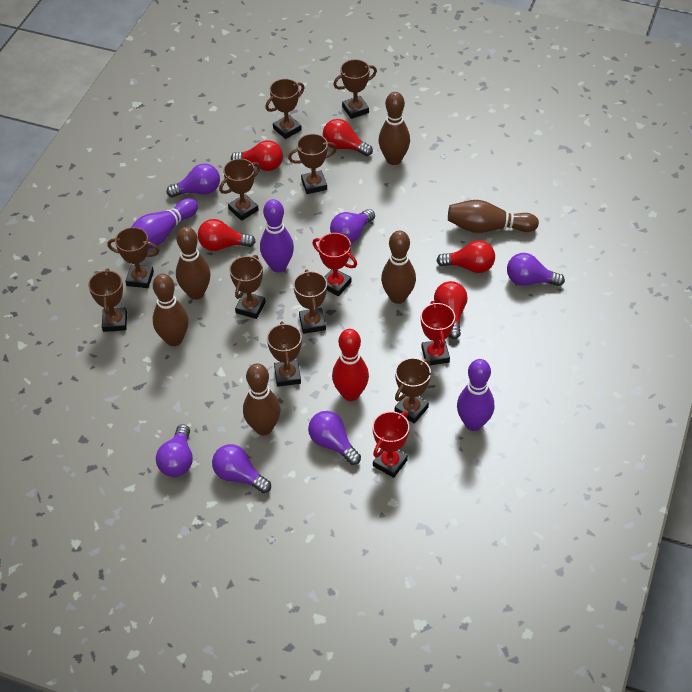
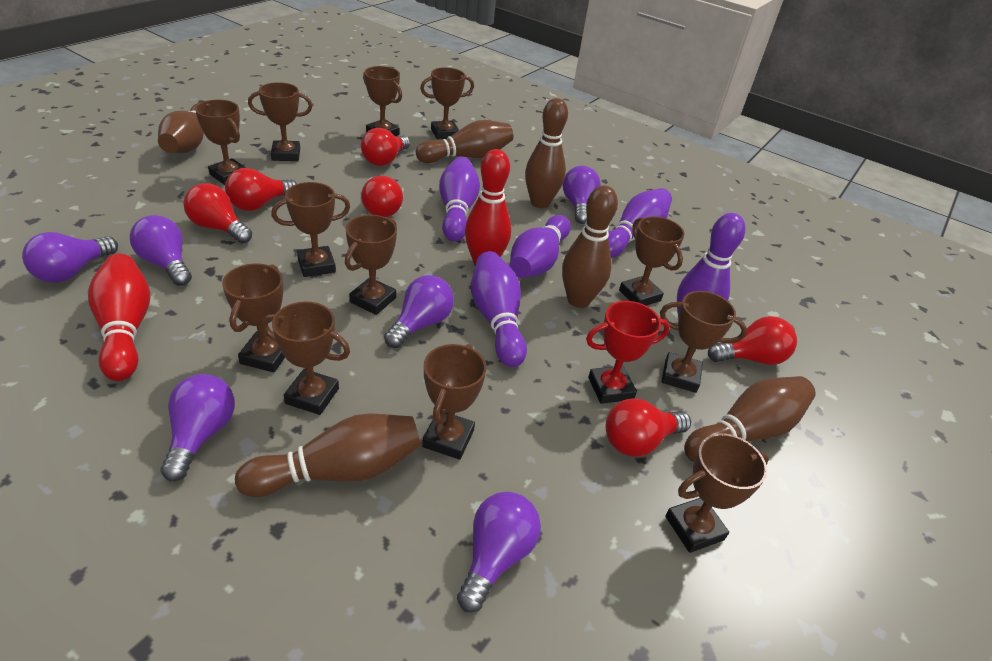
brown trophy: [88,268,127,332] [107,227,160,288] [219,159,261,221] [229,255,266,319] [265,79,304,139] [267,322,302,387] [288,134,337,194] [293,270,327,334] [333,59,377,119] [395,358,431,424] = 10 -> [195,100,246,185] [222,264,285,373] [248,82,313,161] [262,301,350,415] [271,182,350,277] [345,215,397,315] [363,66,402,136] [420,67,474,139] [422,344,486,460] [619,216,685,306] [660,291,747,393] [665,433,769,553] = 12
purple bowling pin: [131,198,198,249] [260,199,294,272] [457,359,494,431] = 3 -> [439,157,480,242] [471,251,527,367] [510,215,571,278] [608,188,672,258] [677,213,745,318] = 5
red bowling pin: [332,329,369,401] = 1 -> [88,254,150,381] [465,149,511,265] = 2
red light bulb: [198,219,256,251] [231,140,283,171] [323,119,373,156] [434,281,468,339] [437,240,495,273] = 5 -> [183,183,252,243] [225,168,297,211] [361,128,410,166] [361,176,403,217] [606,398,691,457] [708,316,797,365] = 6
red trophy: [312,233,357,296] [372,411,409,478] [421,301,455,365] = 3 -> [586,301,670,404] = 1

